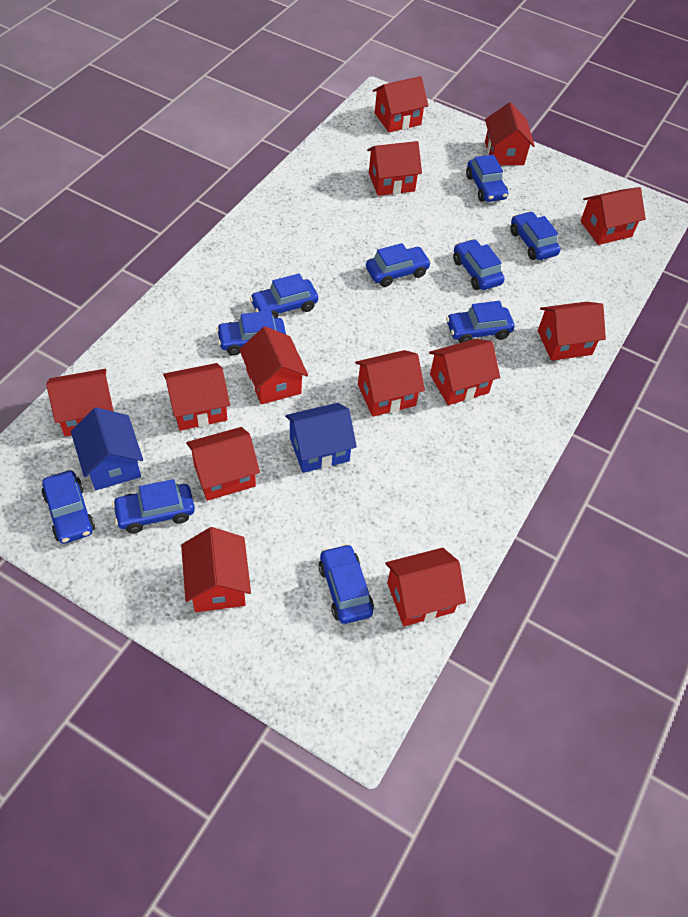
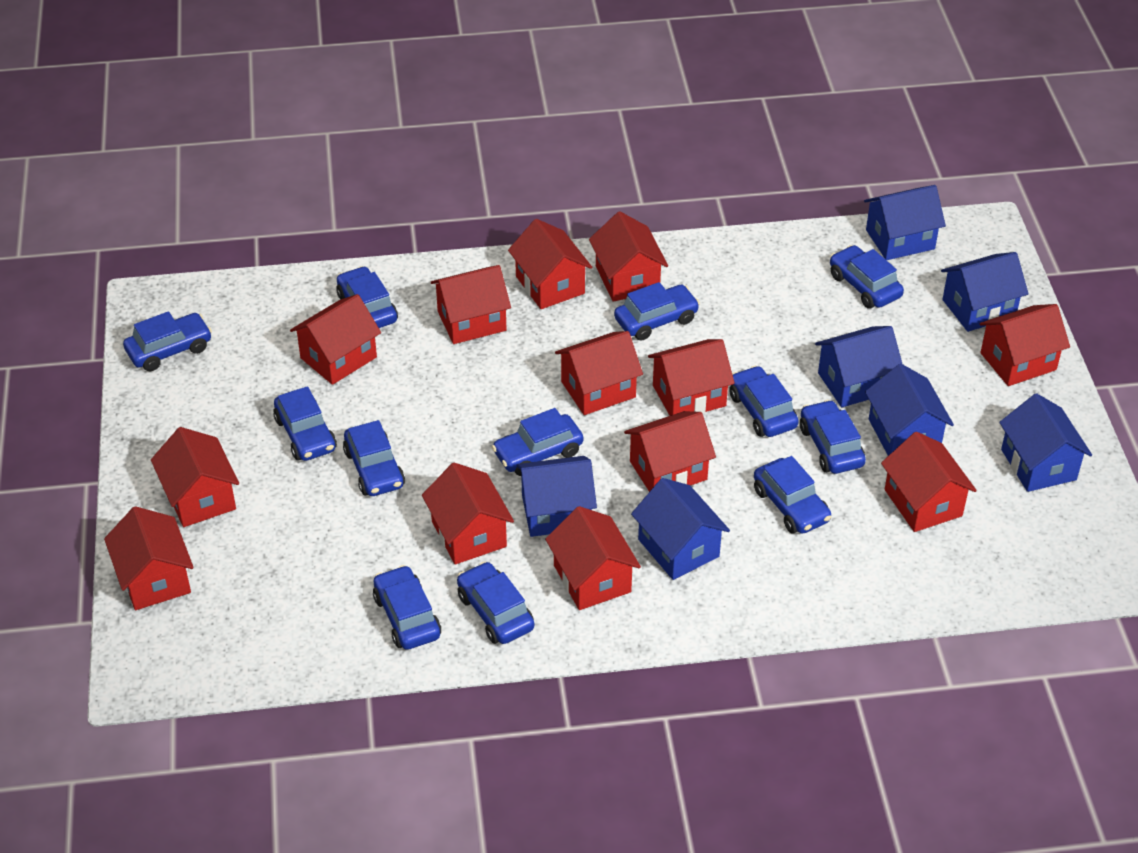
blue car: [42,470,95,544] [112,479,195,533] [216,311,286,355] [250,273,318,318] [319,544,374,624] [366,243,431,287] [446,301,515,343] [453,239,505,290] [466,155,508,202] [510,211,561,260] = 10 -> [123,311,212,371] [273,386,337,461] [337,266,398,328] [343,420,405,496] [373,565,441,650] [457,561,534,644] [492,408,583,476] [614,282,700,341] [729,366,799,437] [754,456,831,534] [800,400,866,474] [830,245,904,309] = 12
blue house: [71,407,143,490] [285,403,357,473] = 2 -> [516,456,597,537] [631,478,730,580] [815,326,902,408] [864,185,946,260] [865,364,954,456] [941,252,1029,332] [999,393,1092,492] = 7

